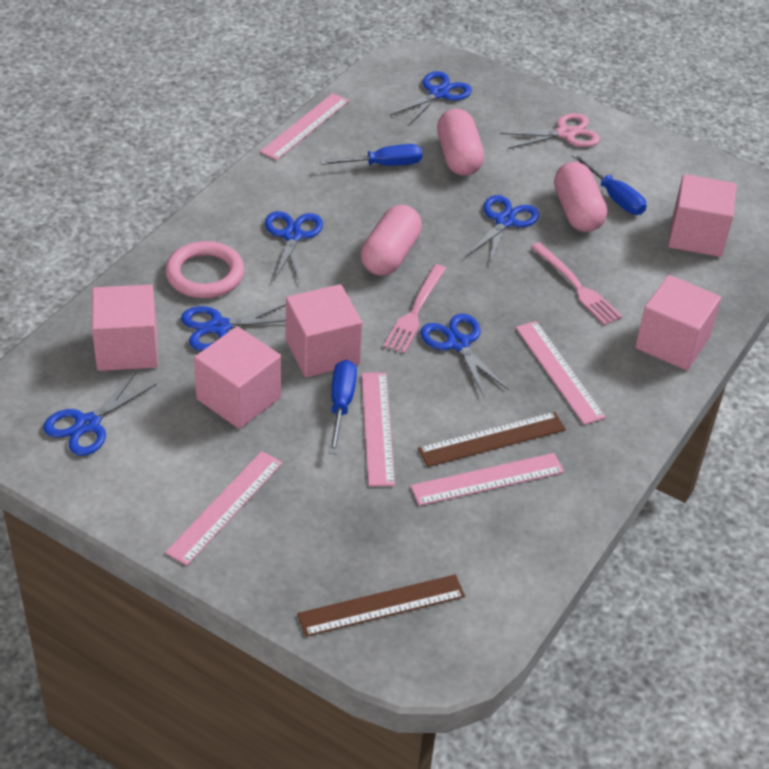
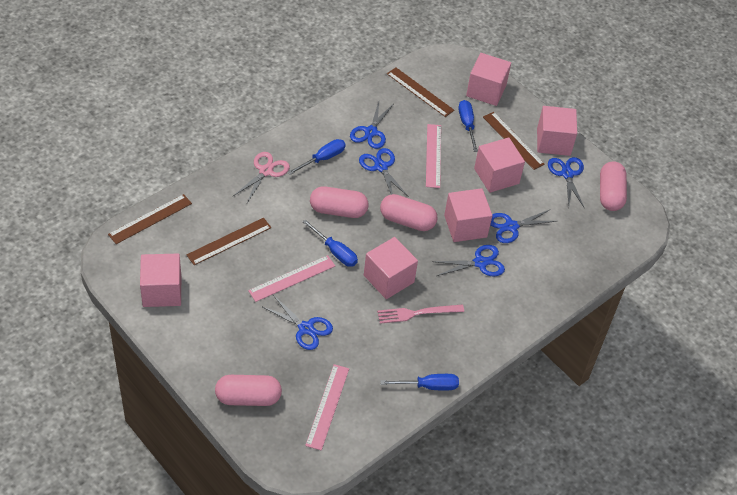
blue screwdriver: [320,144,422,166] [329,360,357,454] [572,153,647,215] = 3 -> [288,139,346,175] [303,219,358,267] [380,374,459,390] [458,100,478,152] = 4
brown ruler: [297,574,465,637] [418,412,566,467] = 2 -> [108,194,192,244] [186,218,272,265] [387,67,454,117] [483,112,544,170] = 4
pink capsule: [361,205,422,276] [437,108,484,176] [554,162,607,232] = 3 -> [215,375,282,406] [310,186,368,218] [380,194,438,231] [600,161,627,211] = 4
pink cube: [92,285,158,371] [194,326,281,429] [286,284,362,378] [635,275,721,370] [668,174,737,257] = 5 -> [140,254,181,307] [364,237,418,299] [444,188,492,242] [466,53,511,106] [474,138,525,193] [537,106,577,156] = 6
pink fork: [383,264,446,354] [531,242,623,325] = 2 -> [377,304,464,324] = 1
pink ring: [165,241,244,298] = 1 -> none = 0
pink ruler: [165,451,283,566] [260,93,349,160] [362,373,395,486] [410,453,564,506] [516,321,606,425] = 5 -> [248,255,335,302] [305,364,349,450] [426,124,441,188] = 3

